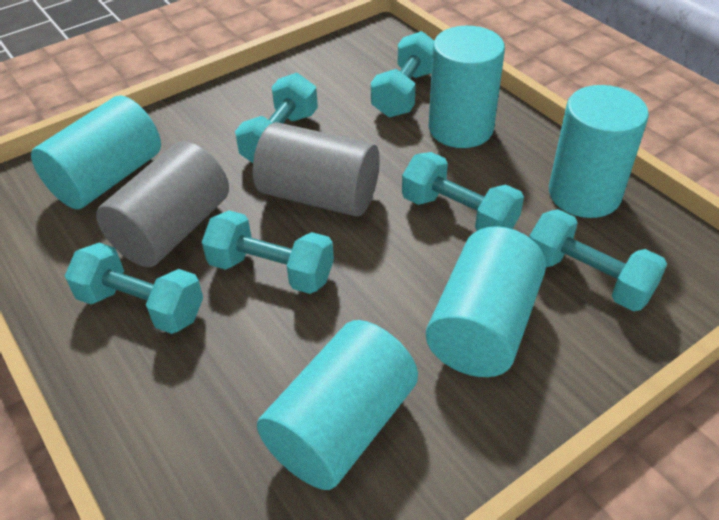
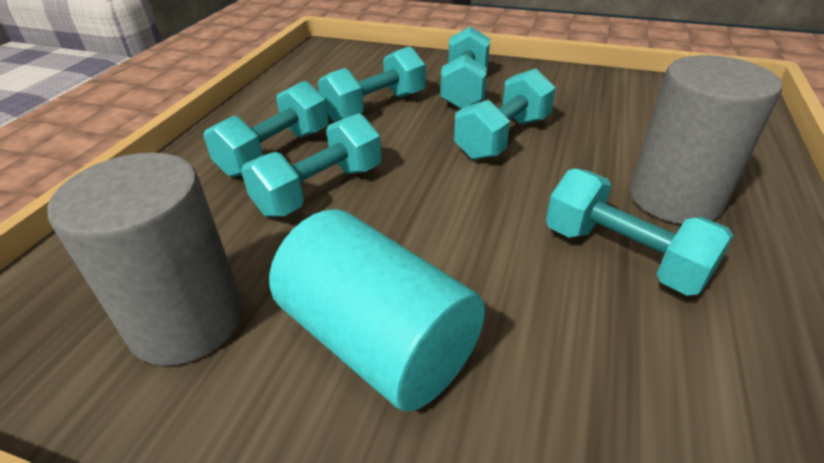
turquoise cylinder: [31,96,161,209] [257,320,418,490] [426,226,546,377] [429,26,505,148] [549,85,649,218] = 5 -> [269,209,485,411] = 1

